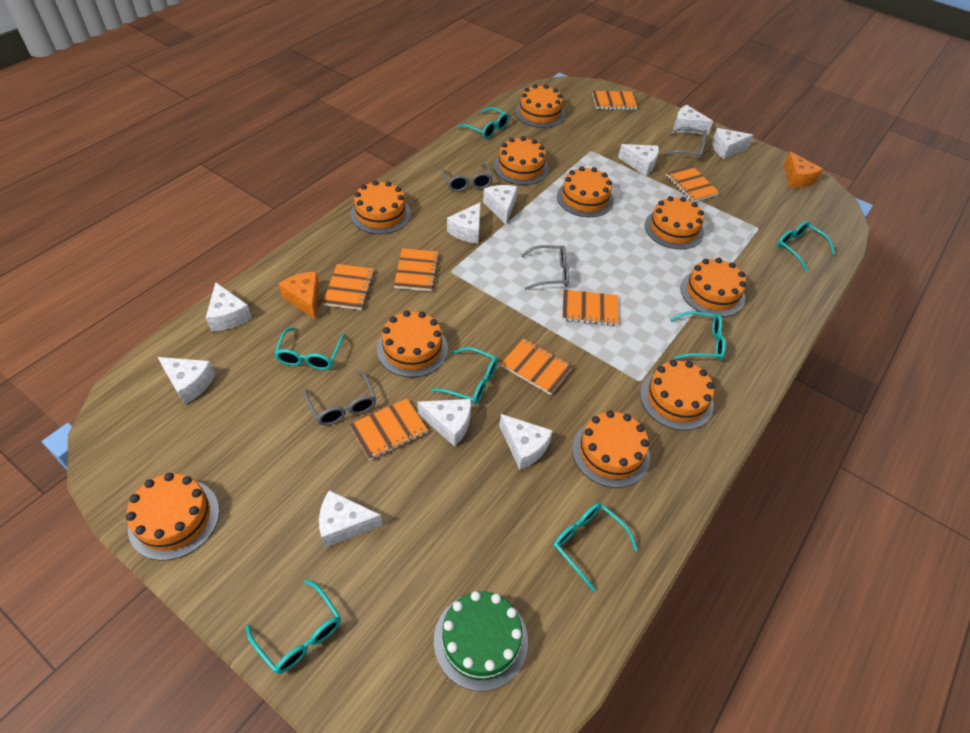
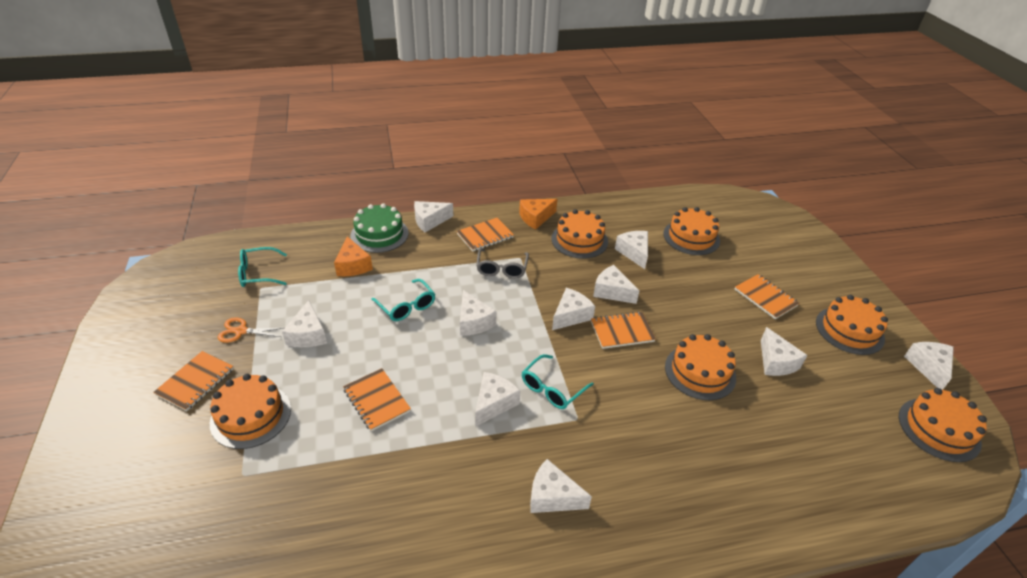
grey glasses: [304,371,376,425] [441,163,493,192] [521,245,569,290] [664,127,708,160] = 4 -> [476,249,529,278] = 1
orange cake: [126,473,219,561] [350,180,411,234] [377,310,448,377] [494,136,549,185] [515,84,565,128] [557,166,614,217] [572,411,650,488] [640,360,714,430] [644,196,704,249] [680,258,746,317] = 10 -> [210,374,291,449] [551,209,608,259] [663,207,720,255] [665,334,736,400] [816,295,888,355] [899,388,987,462] = 6
orange notebook: [323,264,375,310] [349,398,428,460] [394,248,440,291] [501,338,573,395] [562,289,619,326] [592,91,637,110] [666,166,720,202] = 7 -> [153,351,234,411] [343,368,411,431] [457,218,514,252] [591,312,656,349] [735,274,800,319] = 5
orange scissors: none = 0 -> [218,317,284,343] = 1
turquoise glasses: [246,579,341,674] [274,327,345,370] [430,347,498,404] [457,107,509,139] [553,503,638,592] [670,311,726,360] [777,221,835,272] = 7 -> [238,247,287,287] [371,279,435,321] [522,354,594,409] = 3

